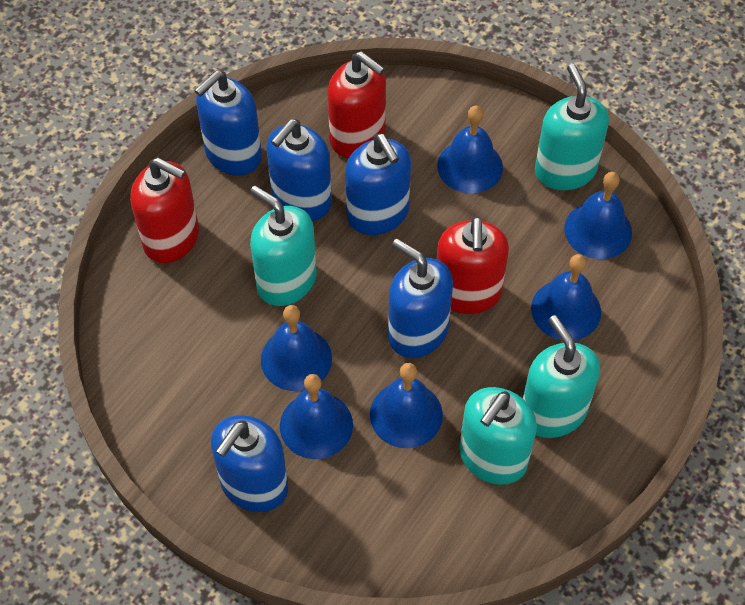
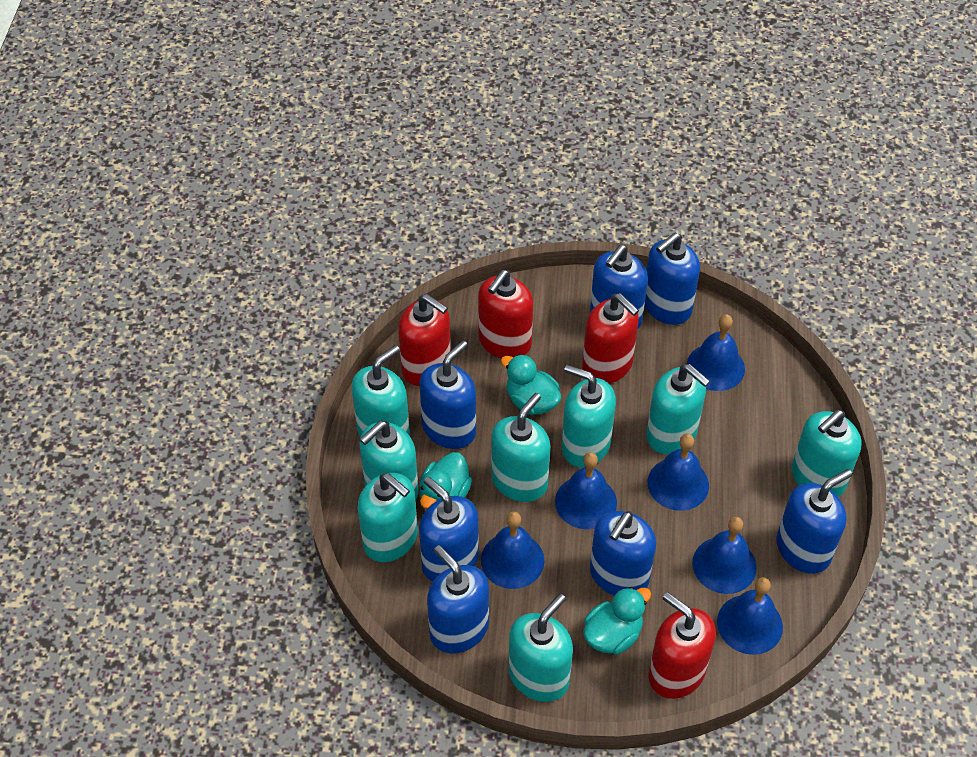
blue soap dispenser: [194,70,262,176] [211,415,288,512] [266,119,332,221] [345,134,411,235] [388,239,453,358] = 5 -> [419,477,479,582] [420,341,476,449] [427,545,489,653] [590,245,648,328] [590,511,656,596] [644,233,700,325] [776,469,852,574] = 7
red soap dispenser: [130,158,199,263] [328,51,386,158] [437,216,509,314] = 3 -> [398,294,451,386] [478,270,533,358] [582,293,639,384] [649,592,716,699] = 4
turquoise duck: none = 0 -> [419,452,472,509] [501,354,561,415] [583,587,651,655] = 3
turquoise soap dispenser: [250,186,317,306] [459,387,537,485] [523,315,600,438] [535,64,609,190] = 4 -> [351,345,410,437] [358,473,418,562] [360,421,419,500] [491,393,551,502] [509,594,573,702] [562,365,616,468] [646,364,710,454] [792,410,862,497] = 8

